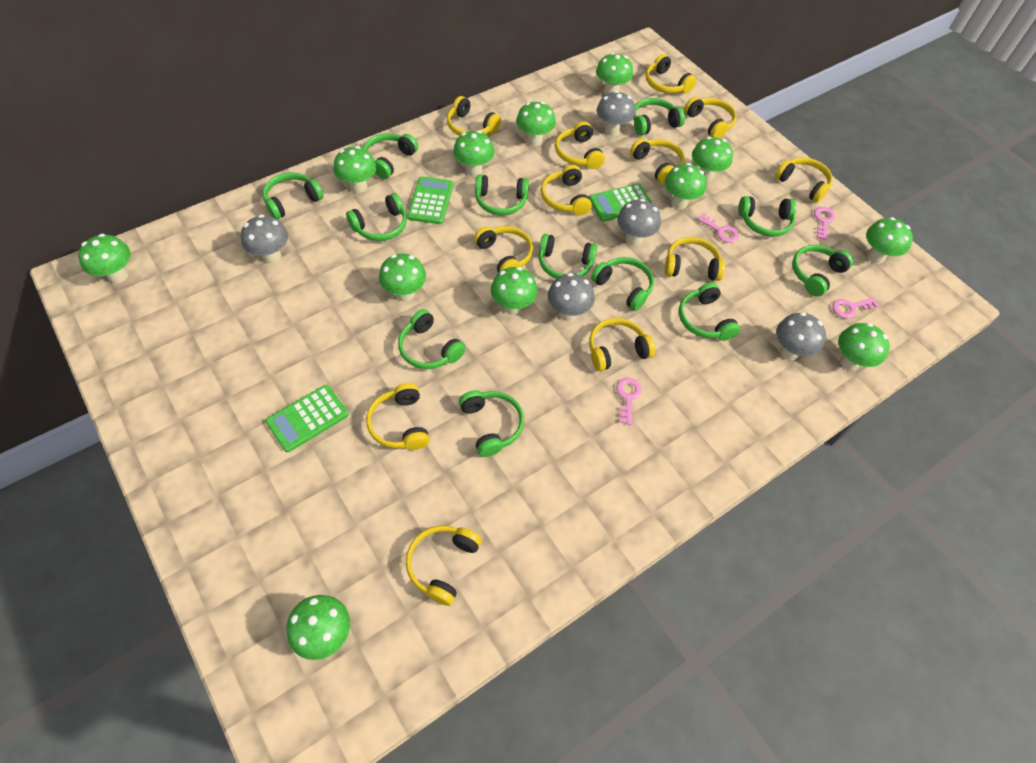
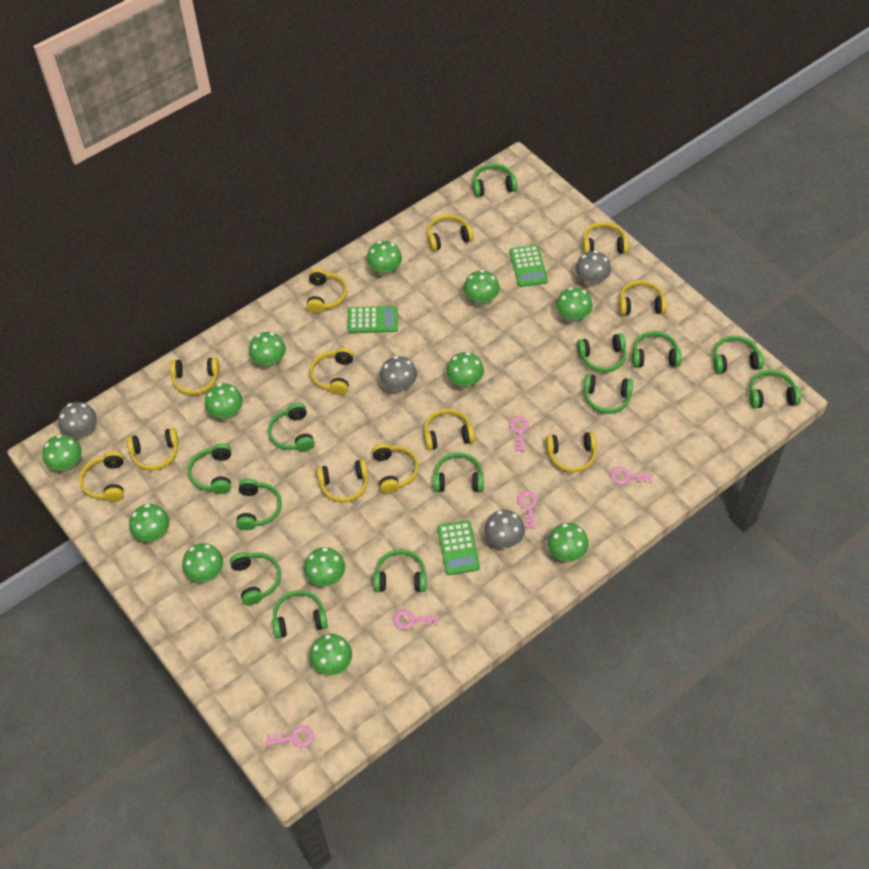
green headphones: [262,173,324,219] [346,193,407,241] [363,133,418,179] [398,309,466,369] [459,390,524,457] [475,175,529,215] [539,234,597,279] [591,257,654,311] [633,98,685,136] [679,283,740,341] [738,196,797,237] [792,245,853,297] = 12 -> [188,443,231,494] [230,552,281,605] [236,479,282,530] [268,403,315,451] [272,590,328,638] [373,549,427,592] [433,452,484,492] [473,163,517,197] [577,333,626,372] [584,374,633,414] [632,331,682,367] [713,335,764,373] [749,370,801,408] = 13
grey mushroom: [241,215,288,263] [548,273,595,321] [597,91,635,136] [617,199,661,246] [776,312,826,360] = 5 -> [58,402,97,440] [380,356,417,394] [484,510,525,549] [575,250,611,288] = 4
pink key: [616,377,642,425] [697,213,739,243] [814,207,835,240] [832,297,879,318] = 4 -> [266,725,314,748] [393,610,439,630] [509,416,529,451] [517,491,538,529] [610,467,653,484] = 5

